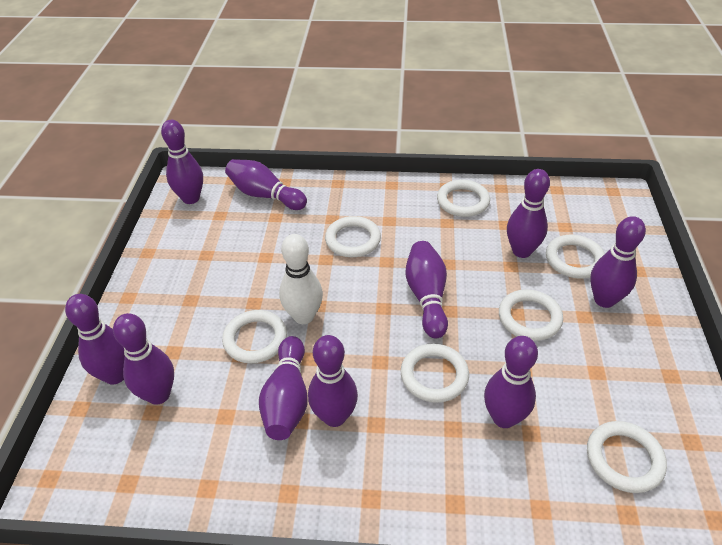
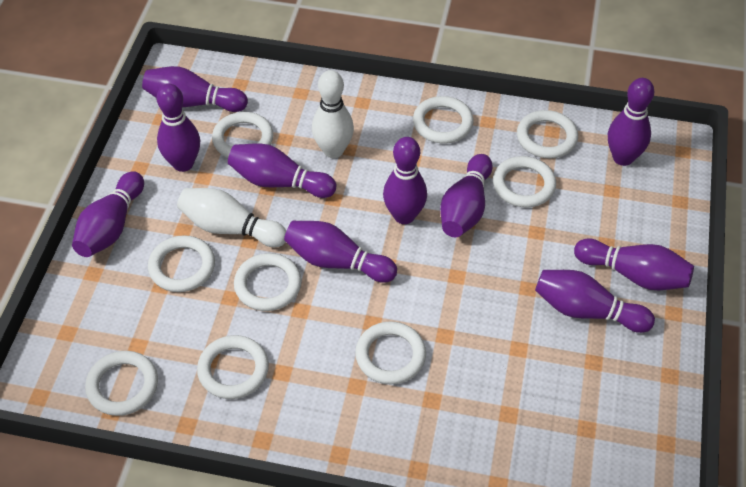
white bowling pin: [279,234,323,324] = 1 -> [177,188,286,247] [312,70,354,158] = 2
white ring: [222,310,287,363] [325,216,381,257] [401,344,469,403] [437,180,490,217] [499,289,563,341] [546,235,605,279] [587,421,667,493] = 7 -> [85,351,158,416] [148,235,215,292] [197,335,269,399] [212,112,274,158] [234,253,302,311] [355,321,426,384] [413,96,474,144] [493,156,556,208] [517,110,578,159] = 9

